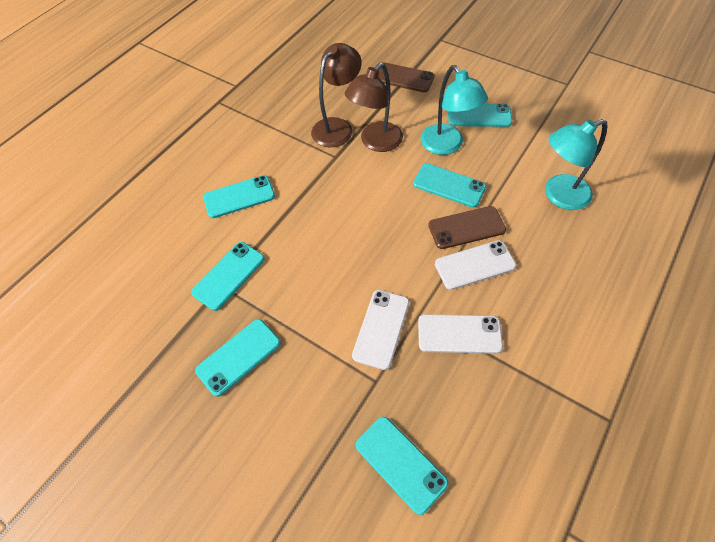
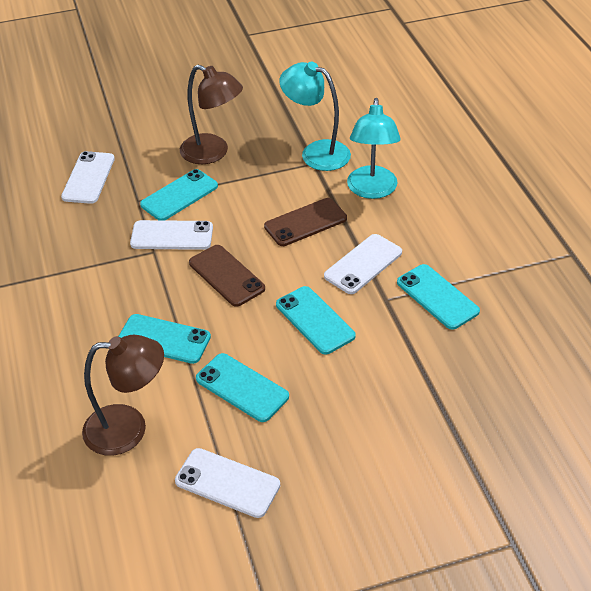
turquoise phone: [191,242,265,311] [195,319,281,397] [203,175,275,218] [356,417,449,515] [413,163,486,208] [448,103,512,127] = 6 -> [118,314,211,364] [140,169,218,221] [196,353,289,422] [276,286,356,355] [397,264,480,330] = 5
white phone: [352,290,409,370] [418,314,503,354] [435,240,516,290] = 3 -> [61,151,115,204] [130,220,213,250] [175,448,280,518] [324,234,402,294] = 4

